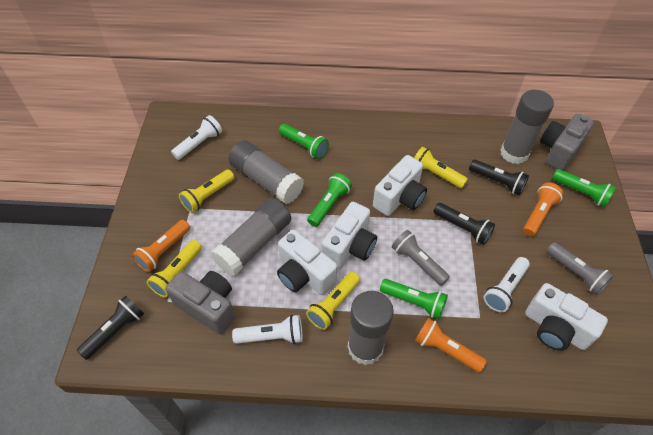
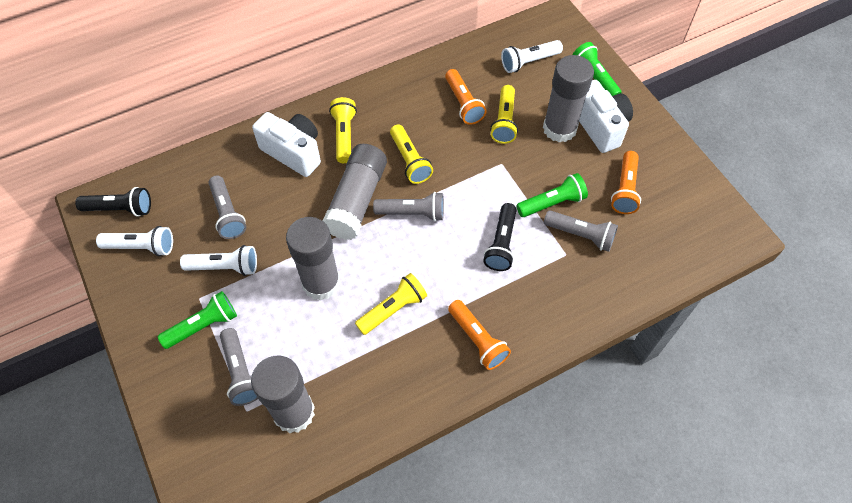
black flashlight: [76,295,144,360] [433,203,495,245] [469,160,529,196] = 3 -> [75,187,151,216] [483,203,517,271] = 2
green flashlight: [279,124,329,159] [307,173,352,227] [380,279,448,319] [552,169,616,208] = 4 -> [158,291,237,349] [516,173,588,217] [573,42,622,96] = 3
grey camera: [166,271,235,335] [540,114,594,170] = 2 -> none = 0
grey flashlight: [392,230,450,286] [546,242,614,295] = 2 -> [209,176,246,239] [220,328,258,406] [373,192,444,221] [544,210,618,252] = 4
white camera: [277,230,338,295] [322,202,377,269] [373,155,427,216] [525,283,608,351] = 4 -> [252,112,321,177] [579,80,633,153] = 2

